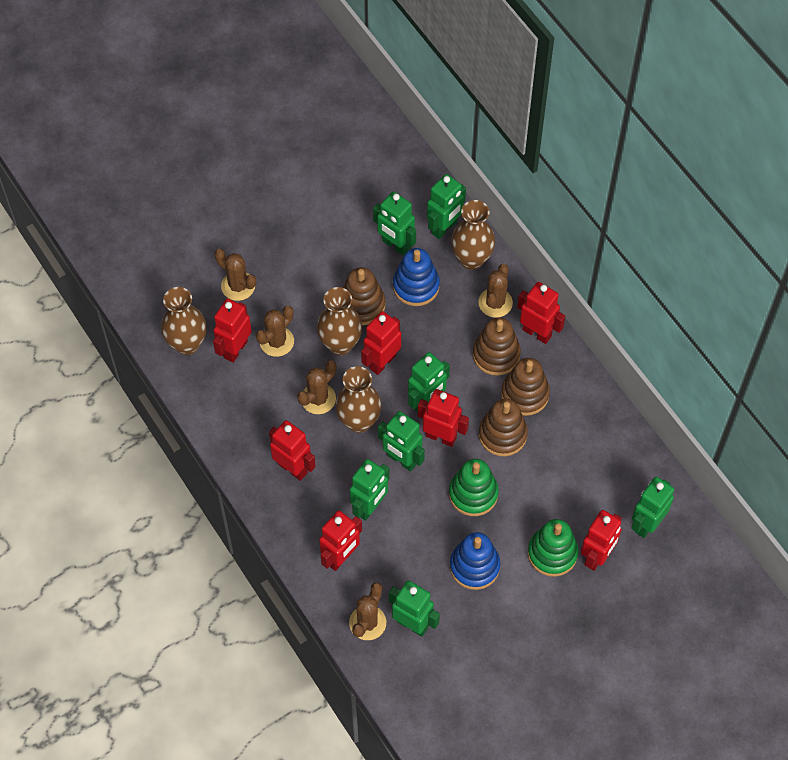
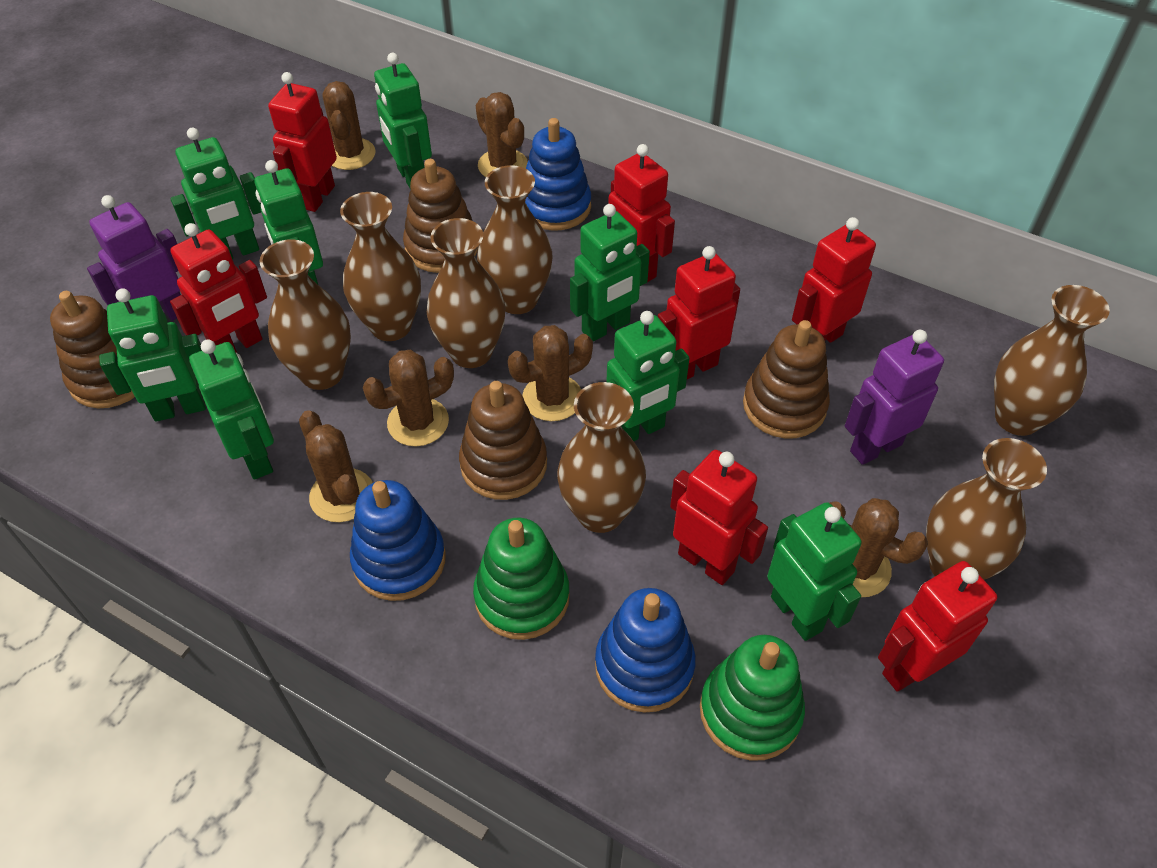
blue stacking toy: [393,248,440,306] [450,532,501,590] = 2 -> [350,480,446,601] [525,118,591,231] [595,588,696,713] = 3
brown cactus: [214,249,256,301] [256,306,294,357] [297,360,337,414] [349,582,386,640] [478,264,513,318] = 5 -> [299,410,373,522] [323,81,376,170] [363,350,454,446] [476,92,528,177] [508,325,593,421] [830,498,928,597] = 6
brown vase: [161,287,206,355] [317,287,362,355] [335,366,382,433] [451,200,495,270] = 4 -> [260,239,351,390] [340,192,421,341] [427,218,506,368] [477,165,553,314] [557,382,646,533] [926,438,1047,580] [994,285,1110,436] = 7
green robot: [350,459,389,521] [373,192,416,256] [378,411,425,471] [389,580,440,637] [408,352,450,412] [427,174,466,239] [631,477,674,538] = 7 -> [99,288,206,422] [171,128,261,259] [189,339,274,480] [254,160,323,284] [374,53,432,189] [570,204,650,342] [606,311,690,441] [767,502,862,641] = 8
purple robot: none = 0 -> [87,195,181,321] [845,330,944,465] = 2

